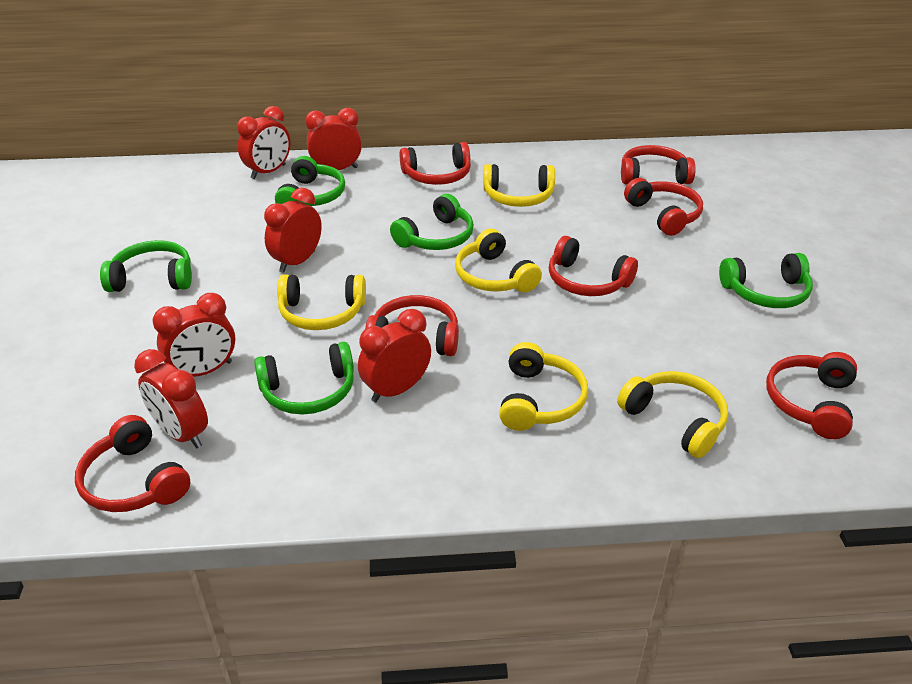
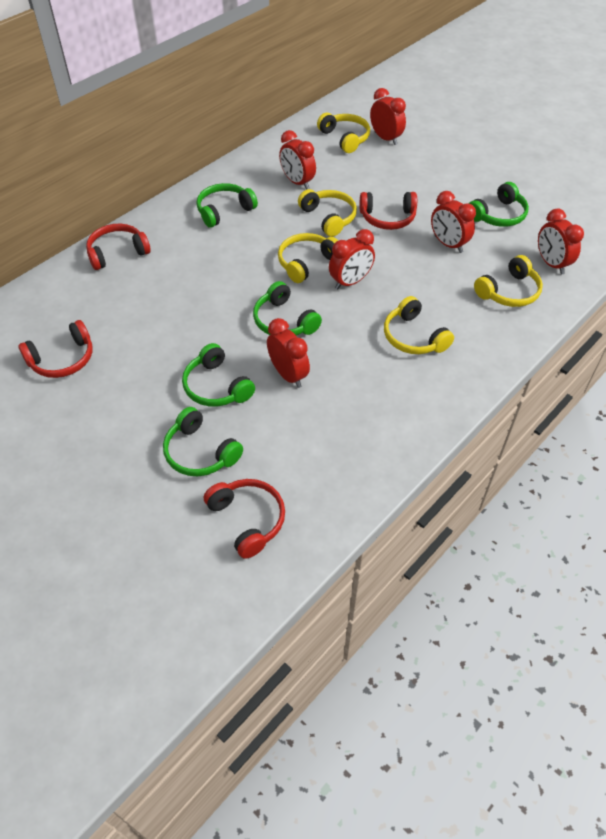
red headphones: [75,415,190,512] [365,295,459,356] [400,142,471,185] [549,236,638,296] [621,145,696,185] [624,178,703,236] [766,352,857,439] = 7 -> [18,320,92,378] [86,224,151,270] [204,479,285,559] [360,192,417,230] = 4

